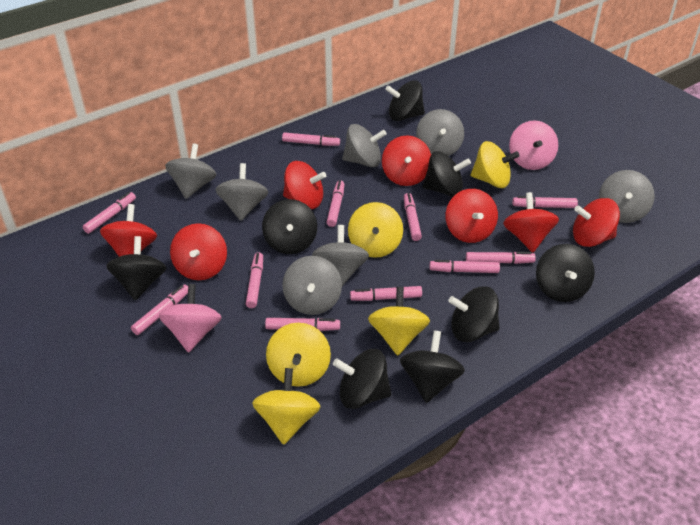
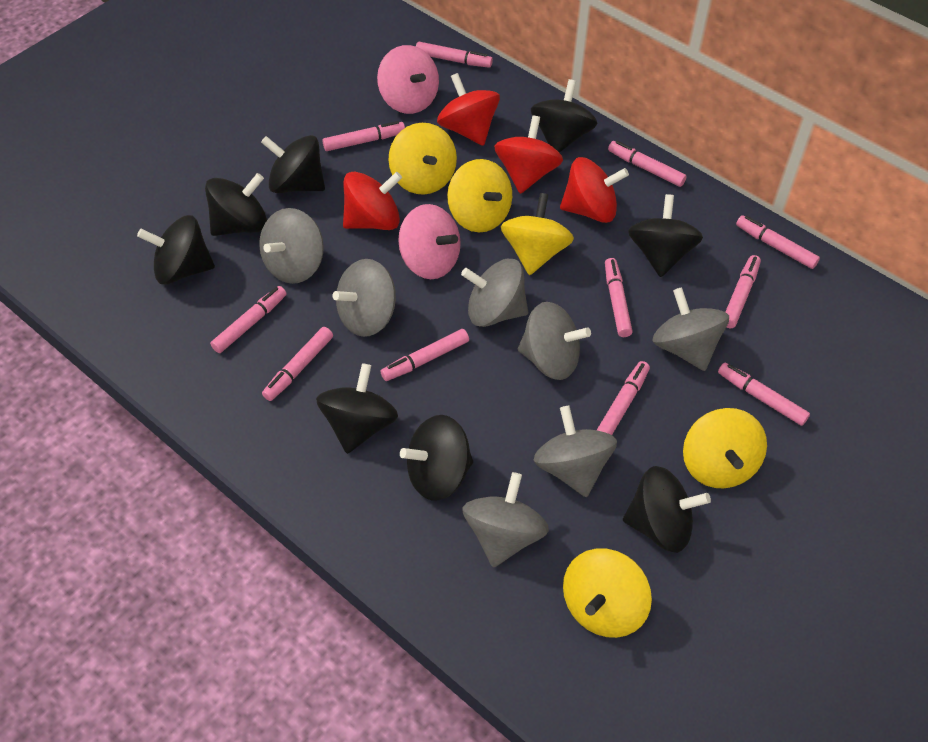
red spinning top: [100,204,157,257] [170,223,227,280] [283,161,326,209] [382,135,431,186] [446,189,498,243] [503,192,559,253] [573,198,620,247] = 7 -> [343,172,402,230] [437,73,500,146] [494,115,563,194] [560,157,629,223] = 4

